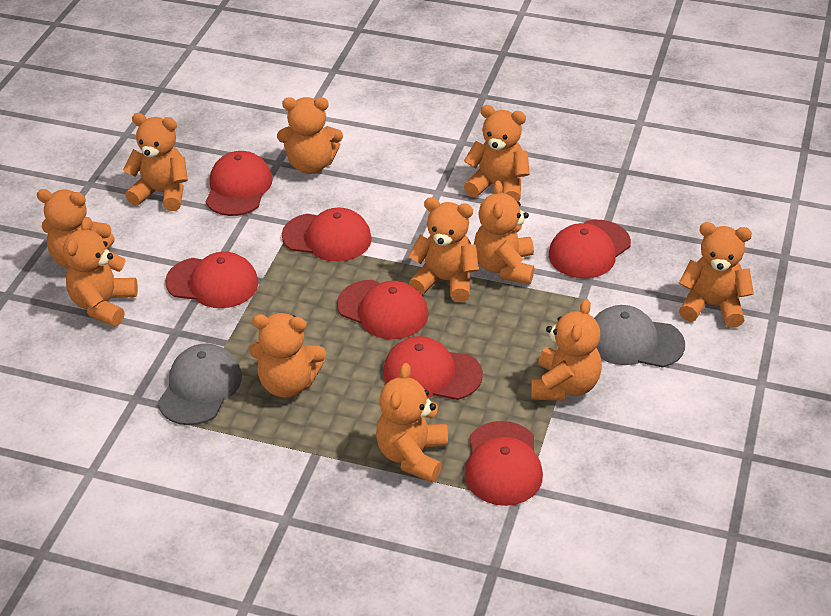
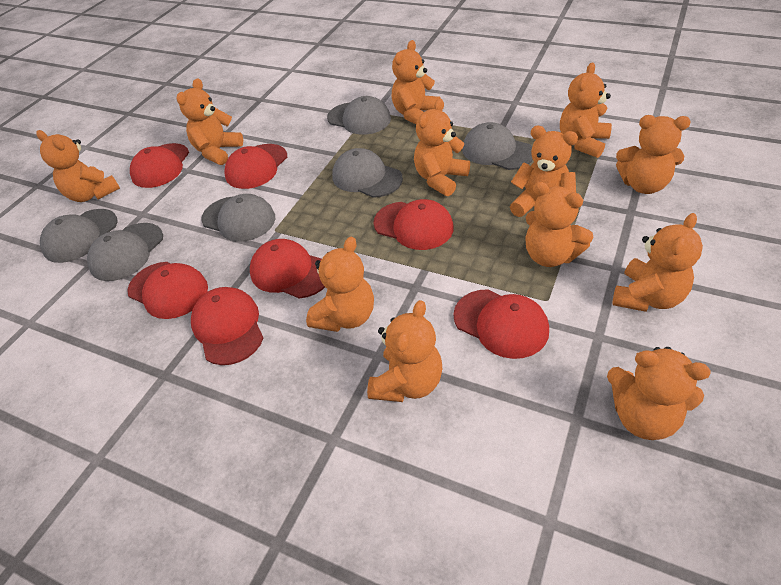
grey cap: [158,344,242,425] [594,305,685,368] = 2 -> [40,209,117,263] [87,223,163,281] [202,194,275,241] [327,96,391,135] [332,148,403,198] [462,122,533,170] = 6
orange teddy bear: [37,189,115,269] [63,217,138,327] [123,113,188,211] [249,313,326,398] [277,97,343,174] [376,363,448,482] [408,197,479,302] [464,105,530,202] [474,181,534,284] [531,299,602,401] [679,222,754,328] = 11 -> [37,130,120,202] [177,78,243,165] [306,237,374,332] [367,300,442,402] [392,40,441,124] [414,99,470,196] [510,126,578,217] [525,182,593,267] [560,63,612,158] [607,347,711,440] [612,213,703,312] [616,115,691,194] = 12

